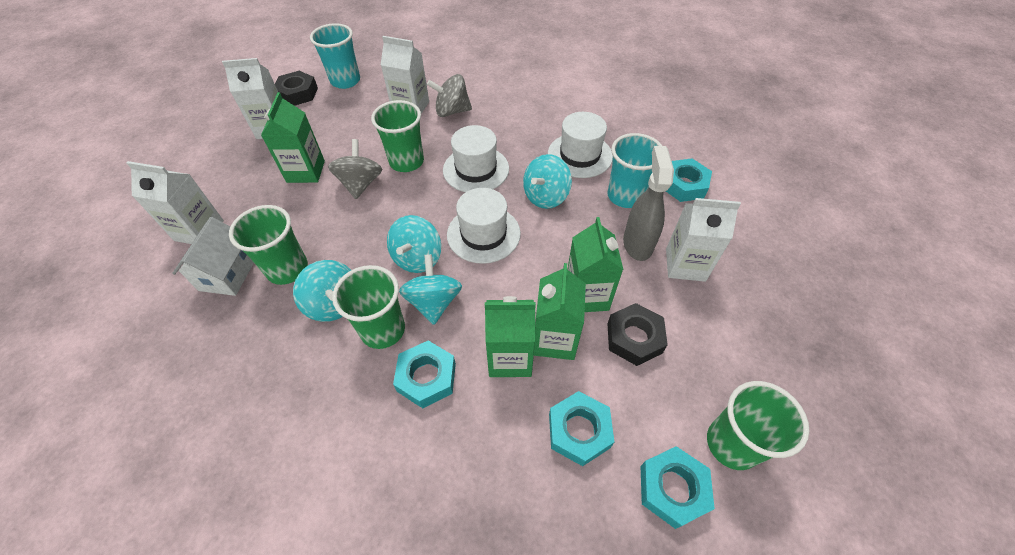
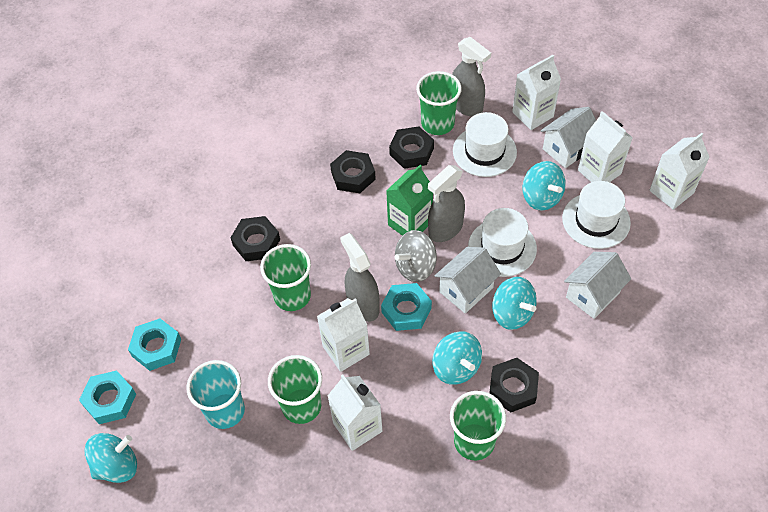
black nut: [275,71,318,106] [607,303,668,366] = 2 -> [230,216,280,261] [330,150,376,193] [389,126,434,169] [489,358,539,412] = 4
green carton: [261,92,325,183] [485,296,536,377] [534,263,586,360] [567,217,624,312] = 4 -> [386,165,433,236] = 1
grey spinning top: [328,139,382,199] [427,74,472,117] = 2 -> [394,230,437,282] = 1
grey spray bottle: [623,146,674,261] = 1 -> [340,233,380,322] [428,165,465,242] [452,37,491,116] = 3
turquoise cup: [310,23,360,89] [607,133,662,208] = 2 -> [186,360,245,429] = 1
turquoise nut: [393,341,456,408] [549,391,614,466] [641,446,715,529] [666,158,712,202] = 4 -> [79,371,136,424] [128,318,181,371] [381,283,432,331] = 3
white carton: [127,161,224,244] [222,58,278,139] [381,36,429,114] [666,198,741,282] = 4 -> [317,298,370,372] [328,374,382,451] [512,55,561,130] [578,111,633,182] [649,133,710,210] = 5
white house: [172,217,254,296] = 1 -> [435,247,501,314] [541,107,596,168] [564,252,631,319] = 3

